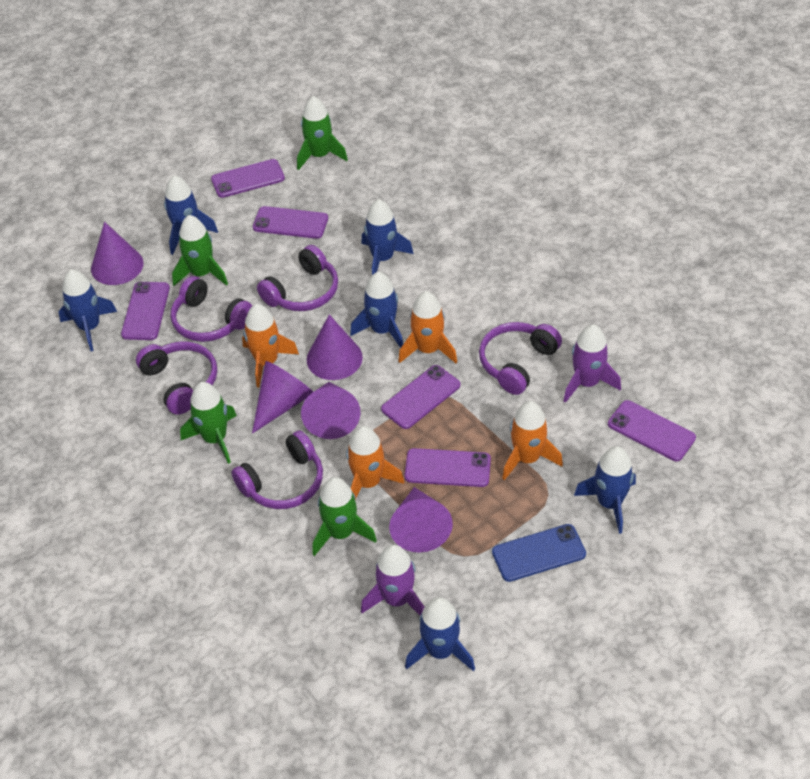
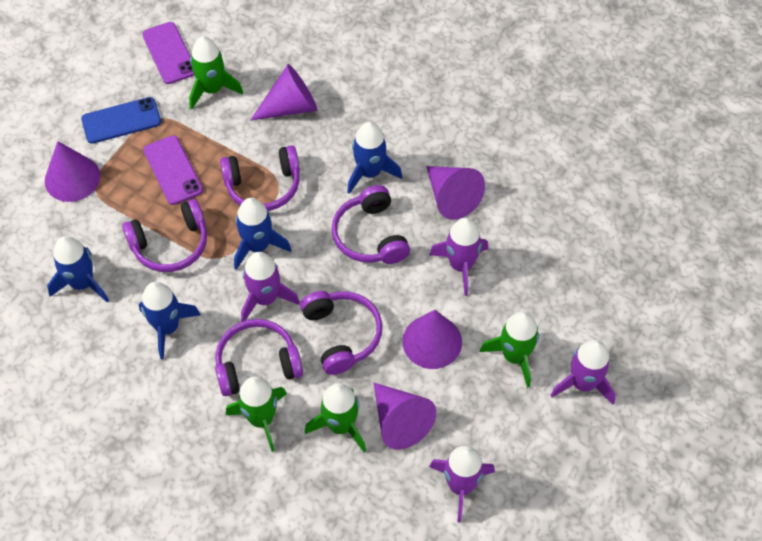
blue rocket: [59,269,117,351] [164,175,218,255] [350,272,403,348] [361,199,414,275] [405,597,475,671] [574,446,636,534] = 6 -> [47,236,109,302] [139,282,201,360] [234,198,291,270] [347,122,402,194] = 4
orange rocket: [242,304,299,388] [346,426,404,500] [398,291,457,363] [502,401,563,480] = 4 -> none = 0
purple phone: [121,282,170,340] [211,159,285,198] [253,206,328,239] [381,365,460,429] [405,448,491,487] [608,400,696,461] = 6 -> [142,22,194,84] [143,135,203,205] = 2
purple rocket: [361,544,424,615] [563,324,621,403] = 2 -> [241,252,300,322] [429,218,488,296] [429,446,495,523] [550,340,616,405] = 4

